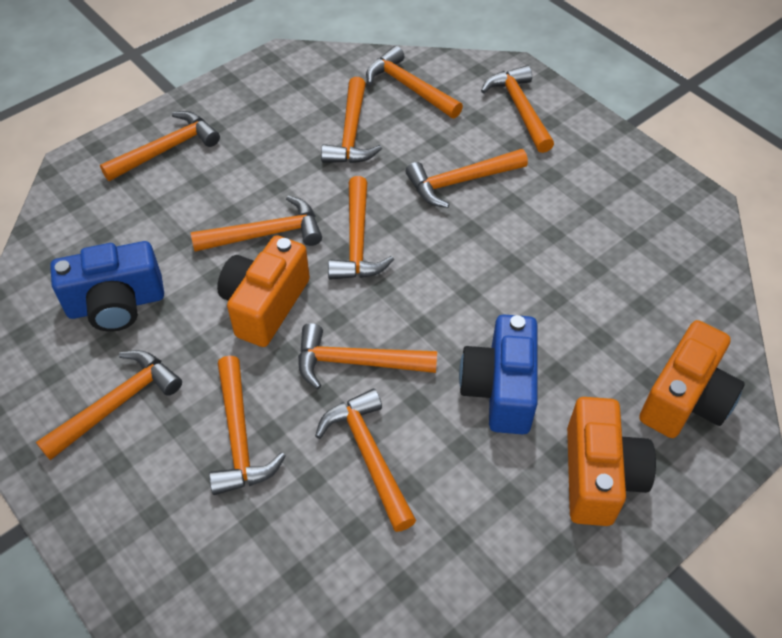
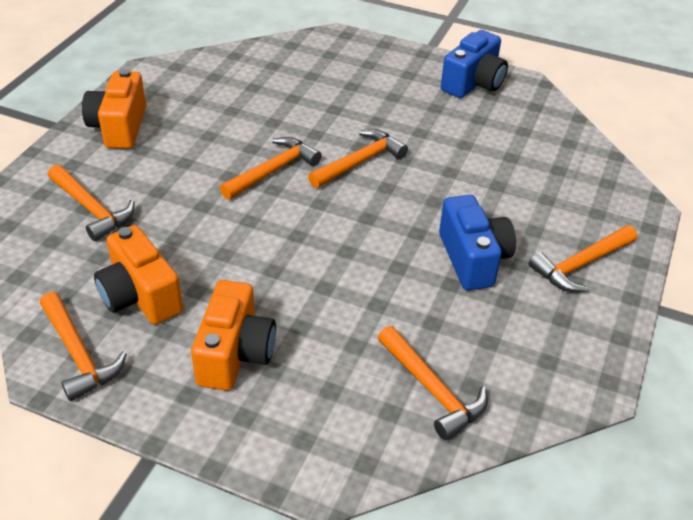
orange hammer: [36,350,182,460] [100,111,220,181] [191,196,322,252] [209,356,286,495] [298,323,437,389] [315,389,416,532] [321,77,382,163] [328,176,394,280] [366,46,463,118] [405,149,528,208] [481,65,554,153] = 11 -> [40,292,127,401] [48,164,134,241] [220,137,322,200] [308,129,408,188] [378,326,488,440] [529,225,637,292] = 6

